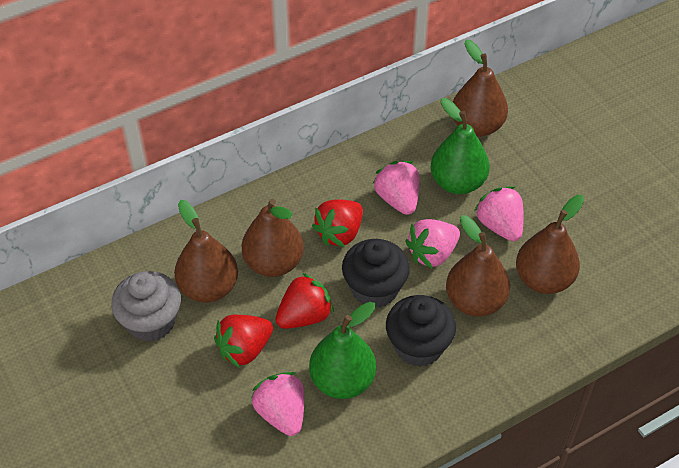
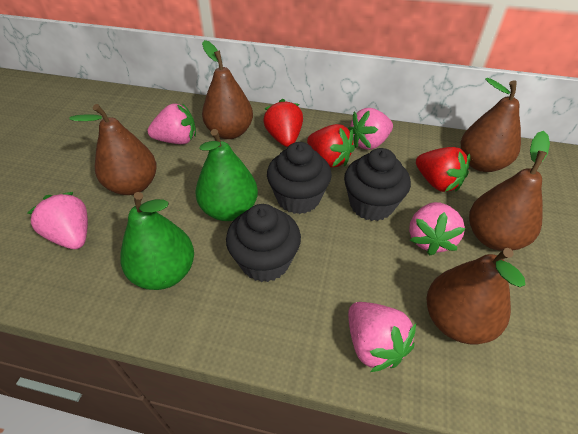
black cupcake: [342,239,410,307] [386,295,456,367] = 2 -> [226,204,301,282] [267,142,332,214] [344,148,411,221] = 3
grey cupcake: [111,271,181,342] = 1 -> none = 0
pink strawberry: [251,372,304,436] [373,161,419,215] [405,219,460,269] [474,186,524,241] = 4 -> [27,192,88,249] [148,103,196,144] [348,108,393,150] [348,302,416,372] [409,202,466,256] = 5

